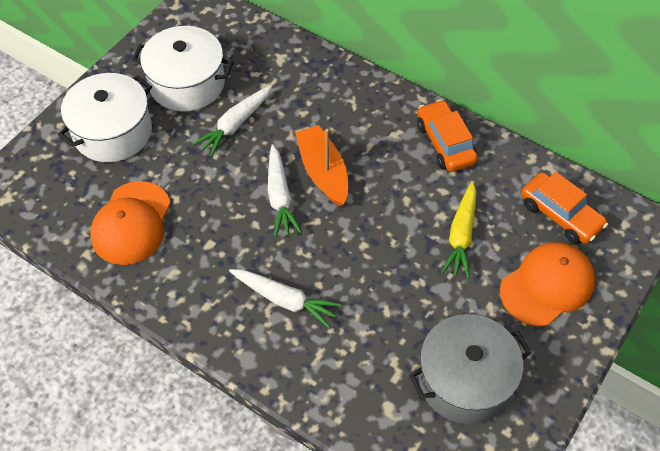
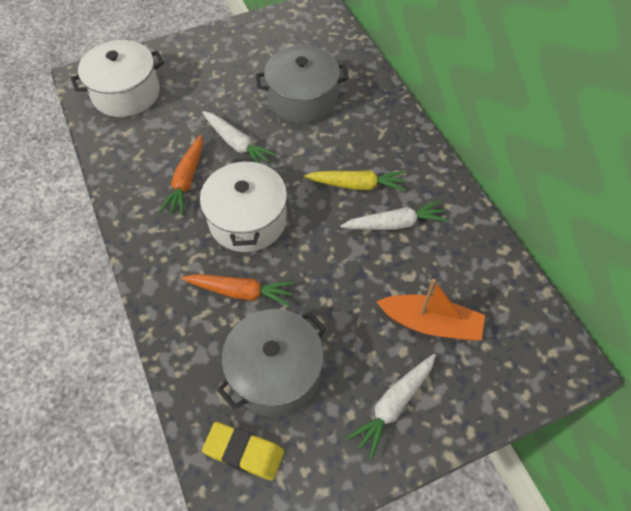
grey pot: [409,314,532,424] = 1 -> [217,309,326,417] [256,45,349,124] = 2
orange cap: [90,181,171,265] [500,242,595,326] = 2 -> none = 0
orange car: [417,100,478,172] [521,172,608,244] = 2 -> none = 0
orange carrot: none = 0 -> [159,135,203,216] [181,274,295,307] = 2
yellow eraser: none = 0 -> [202,422,284,481] = 1

